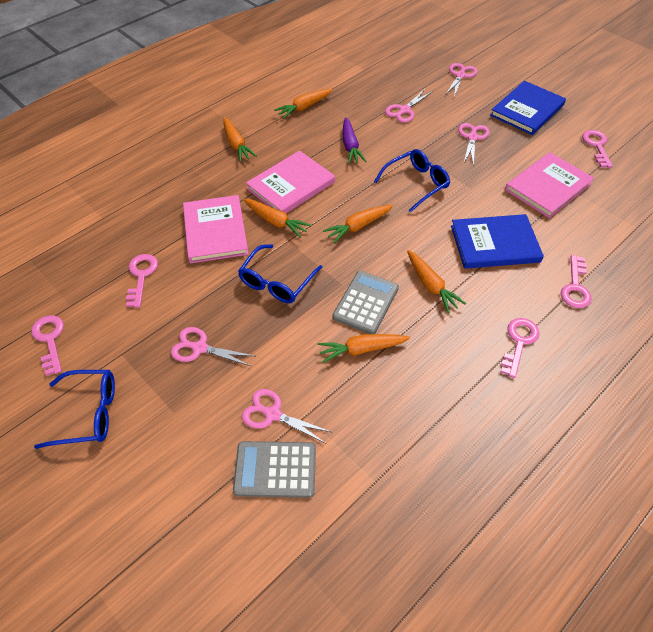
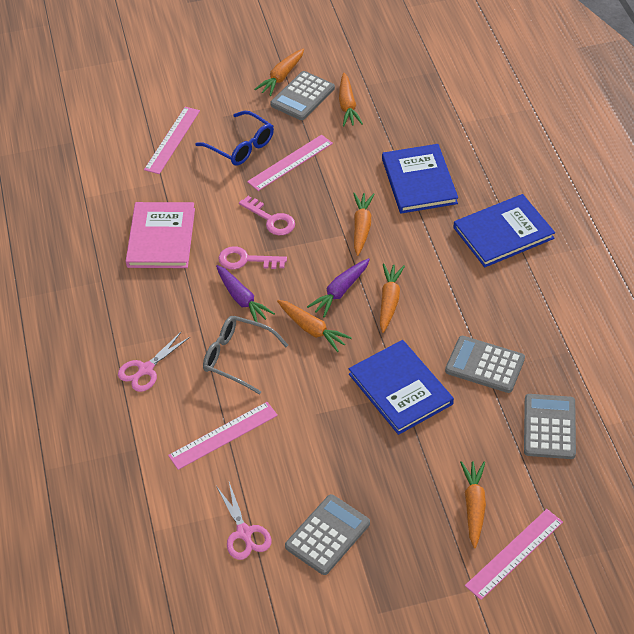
blue book: [451,214,544,269] [490,81,566,135] = 2 -> [349,340,454,435] [382,144,458,213] [453,194,555,267] = 3
blue glasses: [34,370,115,449] [238,244,323,303] [374,149,450,213] = 3 -> [195,111,274,166] = 1
grey calculator: [233,441,316,498] [332,271,399,334] = 2 -> [270,71,335,120] [285,494,370,575] [445,336,525,393] [524,394,576,459] = 4
grey glasses: none = 0 -> [203,316,288,395] = 1
pink book: [183,195,249,263] [246,151,335,213] [505,152,594,218] = 3 -> [125,202,195,268] = 1
pink key: [31,315,64,376] [126,254,158,308] [501,318,540,378] [561,255,592,308] [582,130,613,168] = 5 -> [218,246,287,270] [239,196,295,235] = 2
pink ruler: none = 0 -> [144,107,200,174] [168,402,278,470] [247,135,333,191] [465,509,563,600] = 4
pink scissors: [171,327,254,366] [242,389,331,443] [385,89,432,123] [446,63,477,97] [458,123,490,166] = 5 -> [118,331,190,392] [216,482,271,560] = 2
purple carrot: [343,117,367,164] = 1 -> [216,265,275,322] [307,258,370,318] = 2

